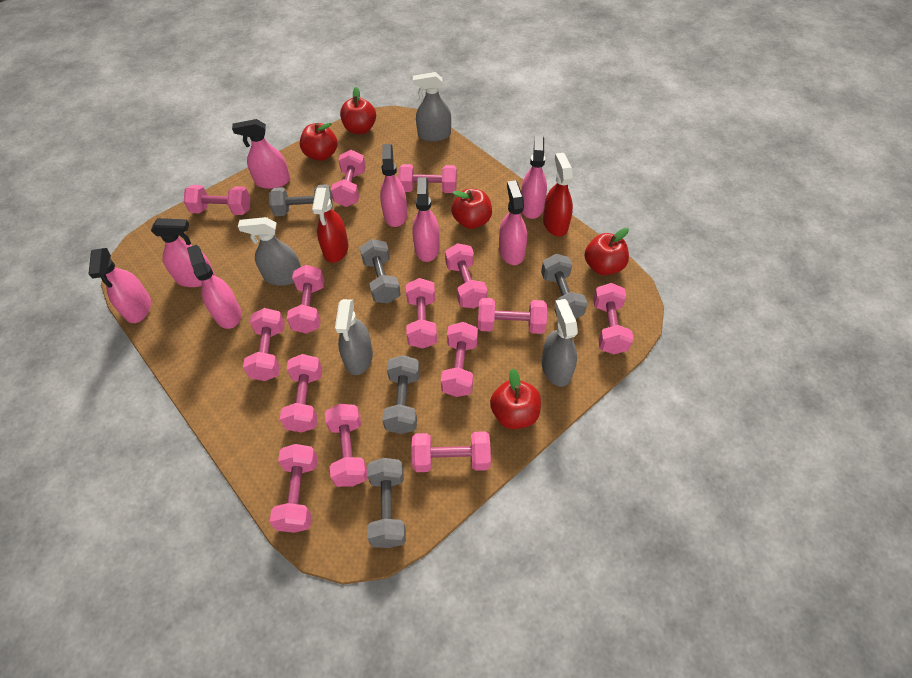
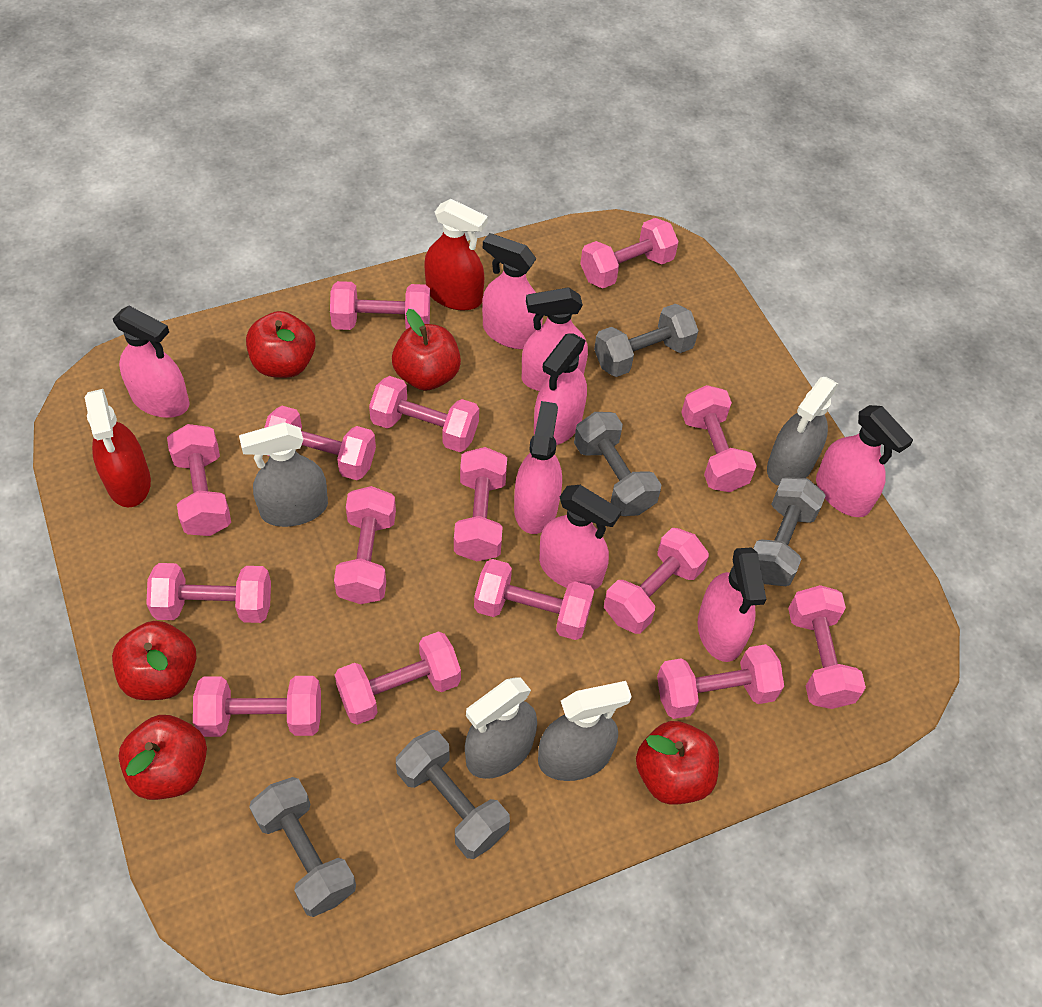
pink dumbbell: [184,185,250,215] [243,308,285,381] [270,444,318,533] [280,354,322,433] [287,265,324,334] [325,404,368,487] [331,150,366,207] [398,164,457,193] [406,278,437,348] [411,431,491,472] [441,322,478,397] [445,243,487,308] [478,298,547,334] [593,283,634,354] = 14 -> [146,563,271,623] [167,424,231,536] [193,676,321,737] [264,406,376,480] [330,281,430,330] [334,486,396,604] [335,631,461,725] [369,376,479,452] [454,447,507,561] [474,559,594,640] [580,218,679,288] [604,528,709,634] [657,644,784,719] [681,385,757,492] [788,585,866,709] = 15

